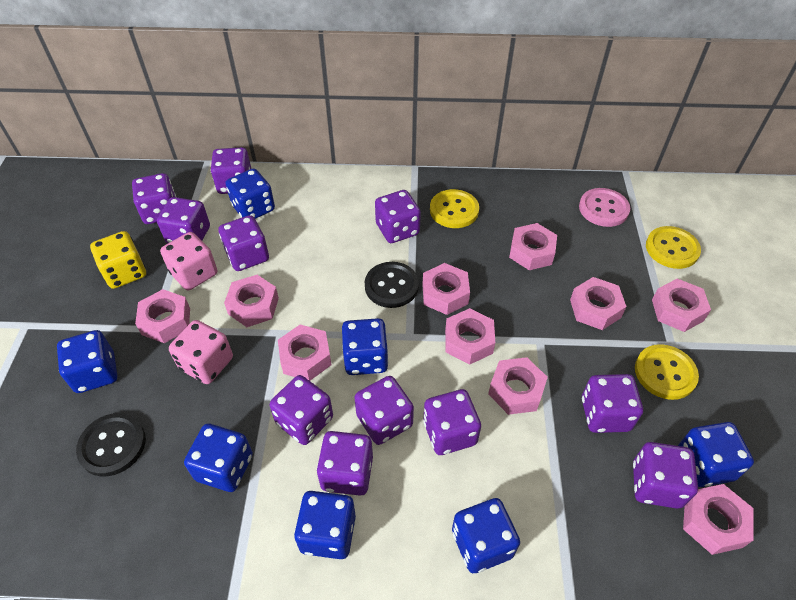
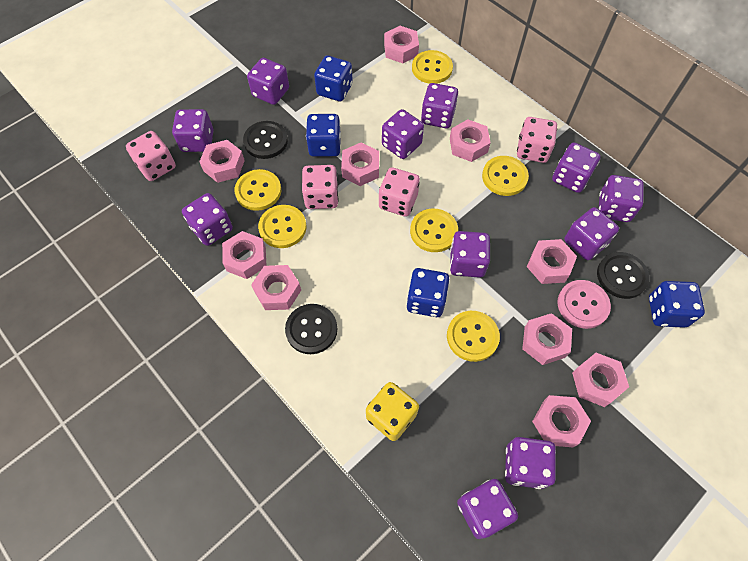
black button: [76,413,146,476] [365,262,419,308] = 2 -> [243,121,288,159] [285,304,337,354] [597,252,650,299] = 3
blue dice: [57,330,117,393] [184,424,253,492] [225,168,275,219] [294,491,356,559] [342,318,388,375] [452,498,520,573] [678,422,754,487] = 7 -> [306,114,341,157] [314,55,353,102] [407,268,450,317] [649,281,705,328] = 4
pink dice: [160,232,217,290] [169,320,233,384] = 2 -> [126,131,176,181] [302,165,339,209] [379,167,420,217] [517,117,557,163] = 4
yellow button: [430,189,479,228] [635,344,699,400] [646,226,701,269] = 3 -> [235,169,281,211] [258,205,306,248] [410,209,458,252] [412,50,453,84] [447,311,500,362] [482,156,529,196] = 6

